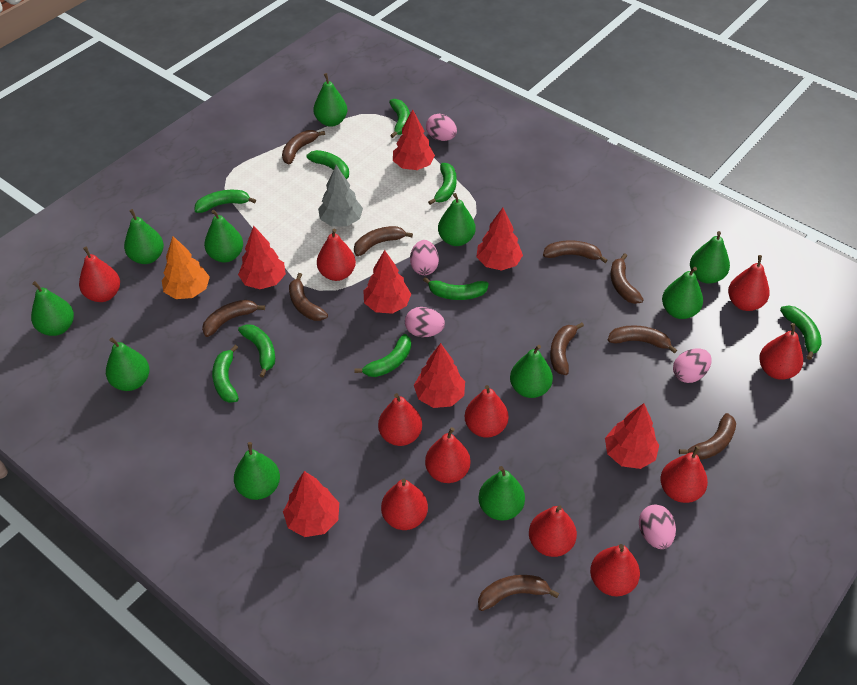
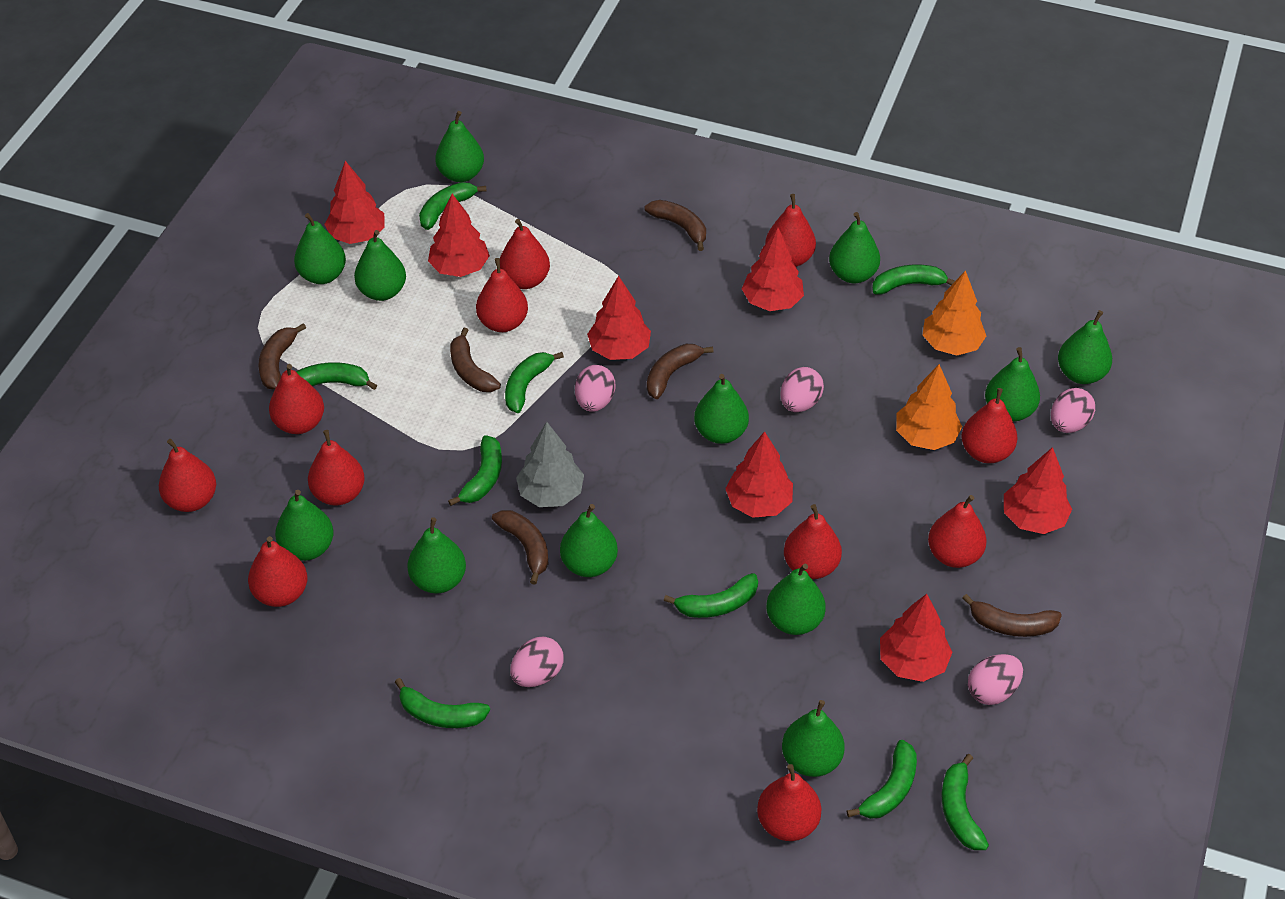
brown banana: [202,300,265,337] [282,130,325,164] [289,273,328,321] [354,226,413,256] [478,575,559,611] [543,240,608,263] [550,323,584,375] [608,325,677,354] [611,253,644,304] [679,413,736,460] = 10 -> [259,323,306,390] [450,328,501,392] [492,510,548,585] [645,200,706,251] [647,344,714,399] [962,594,1062,637] = 6
green pear: [31,281,74,336] [106,338,149,391] [124,209,164,264] [204,210,243,262] [234,442,280,500] [313,73,347,127] [438,193,476,246] [478,466,525,521] [510,345,553,398] [662,267,703,319] [690,231,730,284] = 11 -> [275,490,334,561] [294,213,346,284] [354,230,406,301] [407,518,466,594] [435,111,484,182] [560,504,618,577] [694,374,749,444] [766,564,826,635] [782,700,845,777] [829,212,880,283] [985,347,1040,422] [1058,310,1112,384] = 12
orange tree: [162,236,210,299] = 1 -> [896,364,962,450] [923,270,986,355] = 2

